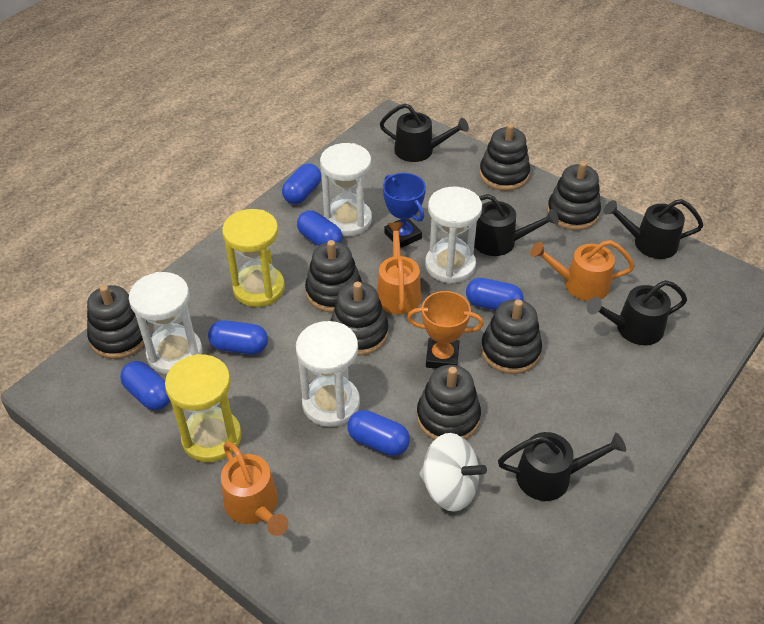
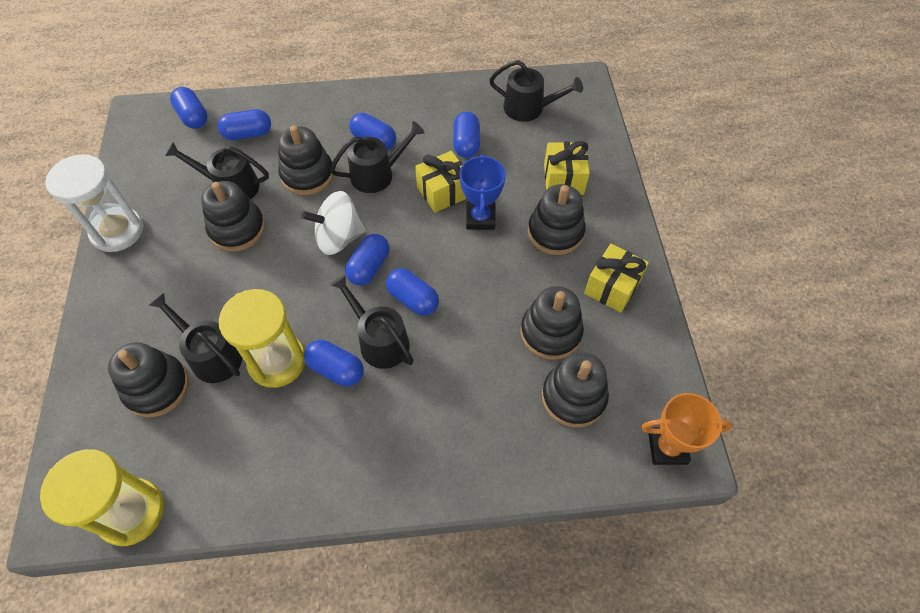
black stacking toy: [87,285,150,359] [305,240,362,312] [330,282,388,355] [417,365,481,440] [479,124,530,191] [481,299,542,374] [547,161,601,230] = 7 -> [108,342,189,417] [201,181,265,252] [278,125,334,195] [520,286,584,360] [528,184,586,255] [542,352,609,427] = 6
blue capsule: [120,361,171,410] [208,320,268,354] [282,163,322,204] [297,210,343,246] [347,410,410,456] [466,278,524,310] = 6 -> [170,87,208,129] [217,109,271,140] [304,340,364,386] [345,234,390,286] [349,113,396,150] [386,268,439,316] [453,112,480,158] = 7
orange watering can: [221,442,288,536] [377,222,421,315] [530,240,635,301] = 3 -> none = 0
white hourglass: [129,272,202,374] [296,321,360,427] [320,143,372,236] [425,187,482,284] = 4 -> [46,154,144,252] = 1
yellow gift: none = 0 -> [415,151,467,213] [544,141,590,195] [584,244,649,313] = 3

